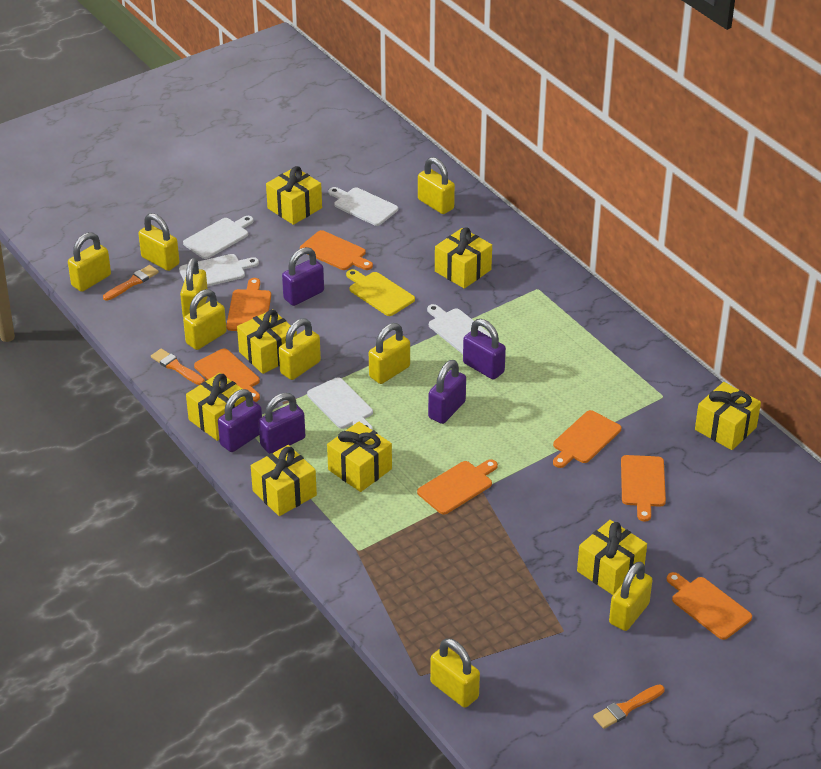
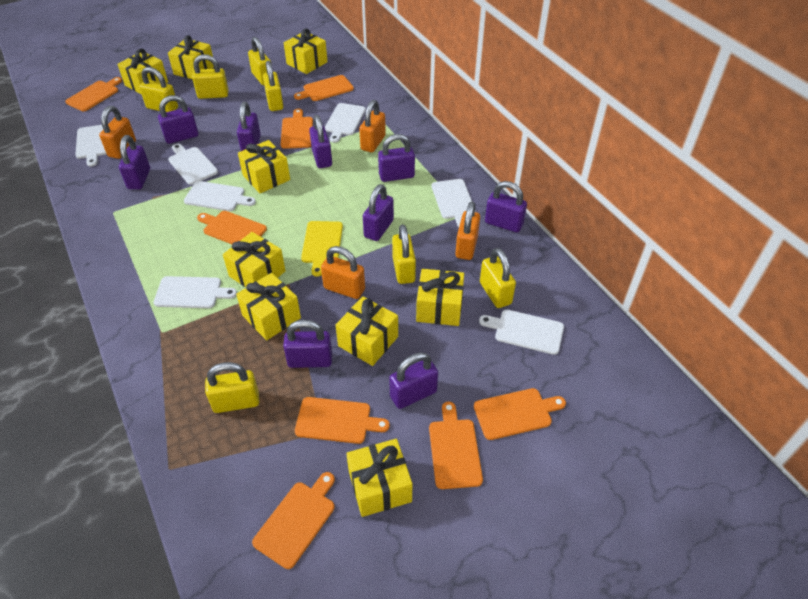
orange brush: [103,265,159,301] [151,349,205,385] [593,684,665,729] = 3 -> none = 0
orange cutting board: [194,348,260,402] [226,278,271,331] [300,230,373,270] [417,459,498,515] [553,410,621,468] [621,455,666,521] [667,572,752,640] = 7 -> [65,77,122,111] [197,211,267,244] [252,472,335,569] [281,109,313,149] [294,75,354,101] [295,397,390,444] [429,402,483,489] [474,388,566,440] = 8
orange padlock: none = 0 -> [99,106,136,159] [321,246,365,299] [359,100,386,152] [455,202,480,260] = 4
purple padlock: [218,389,262,452] [258,393,305,454] [282,247,324,306] [428,360,466,424] [463,319,506,380] = 5 -> [119,135,150,189] [158,95,198,144] [237,102,261,151] [283,320,332,368] [309,115,332,168] [363,184,394,241] [378,134,415,182] [389,353,438,409] [485,181,527,233] = 9
white cutting board: [179,254,259,287] [183,216,253,259] [307,377,373,430] [328,187,398,226] [427,304,491,354] = 5 -> [75,125,107,166] [153,276,237,308] [168,144,218,185] [184,181,256,211] [325,103,366,143] [432,179,476,227] [479,309,564,355] = 7
yellow gift: [186,373,246,441] [237,309,297,374] [251,445,317,516] [266,166,322,225] [327,422,392,492] [435,227,492,289] [577,520,647,595] [695,382,761,450] = 8 -> [117,49,168,94] [168,35,214,79] [223,232,285,287] [236,273,301,340] [238,140,290,193] [284,28,327,74] [336,296,398,366] [346,439,412,517] [416,269,464,326] = 9
yellow padlock: [68,232,111,292] [138,213,180,271] [180,258,208,318] [183,289,227,350] [279,318,321,380] [369,323,410,384] [418,157,455,214] [430,638,480,708] [609,562,652,631] = 9 -> [139,67,178,112] [192,54,229,99] [205,362,259,413] [248,37,271,85] [263,61,283,111] [392,224,416,284] [480,248,516,308] = 7

